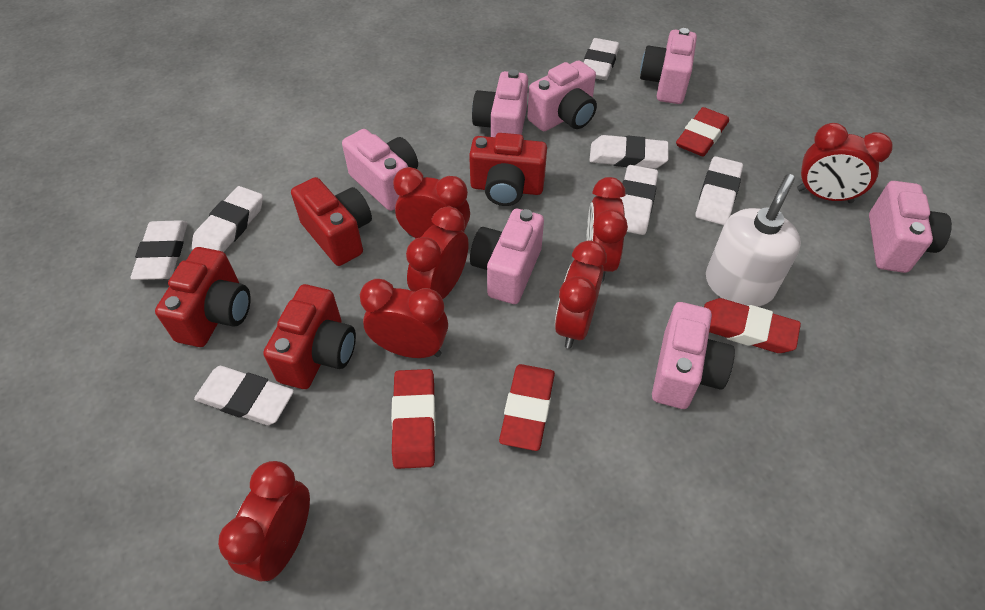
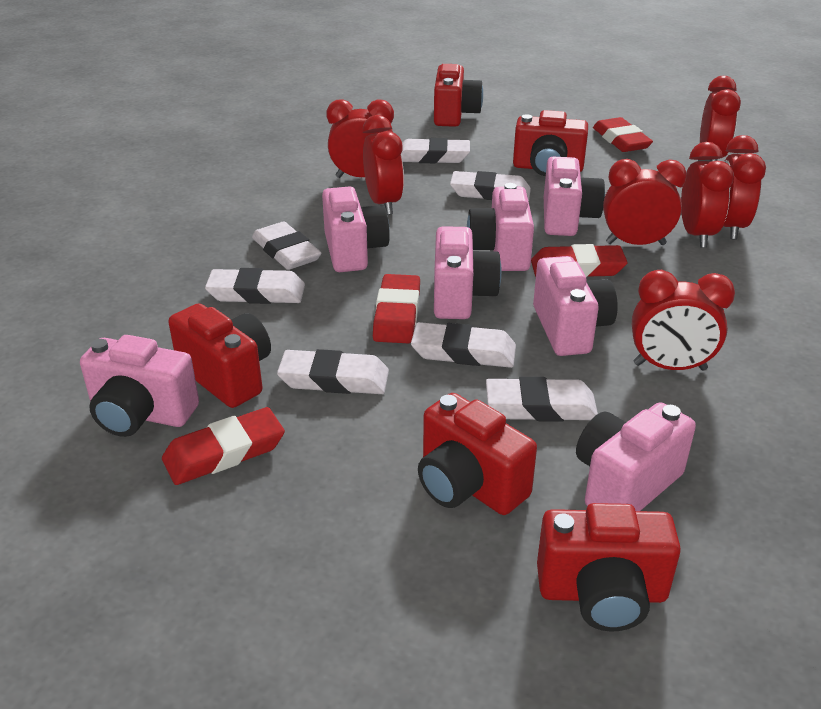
red camera: [155,247,251,347] [263,284,356,389] [291,177,372,266] [469,133,547,206] = 4 -> [168,303,271,408] [418,393,537,515] [434,64,483,127] [513,110,588,176] [537,503,681,632] = 5
white soap dispenser: [706,174,801,307] = 1 -> none = 0

